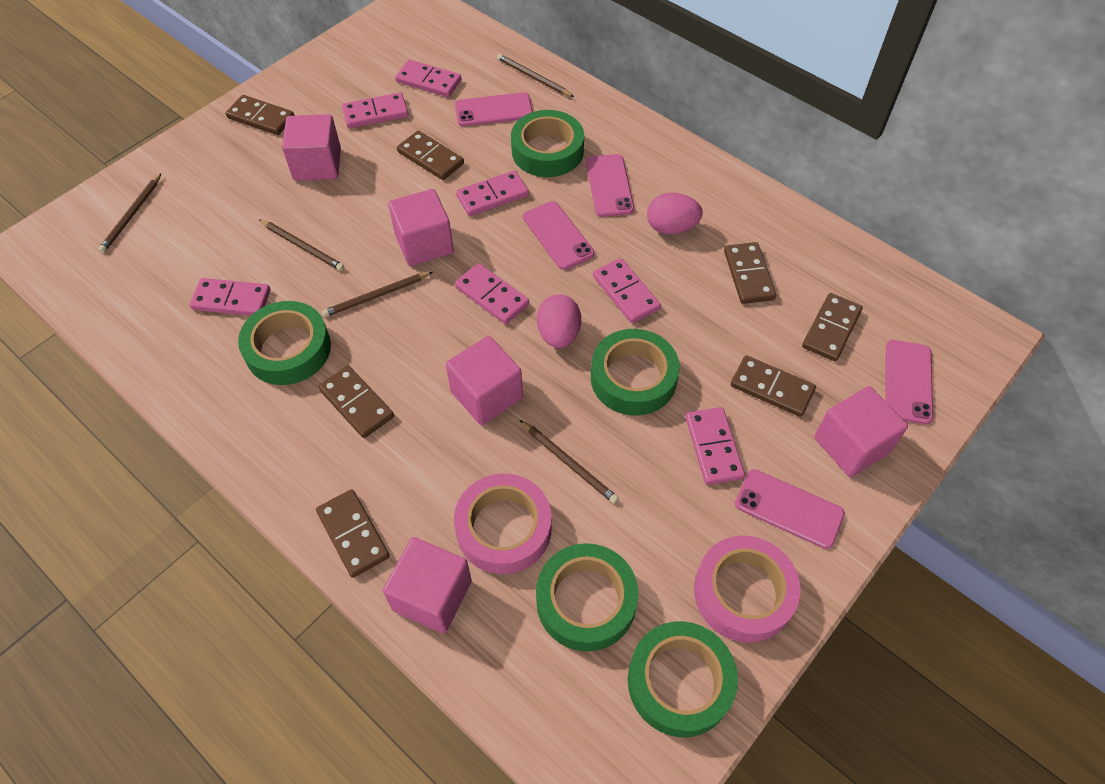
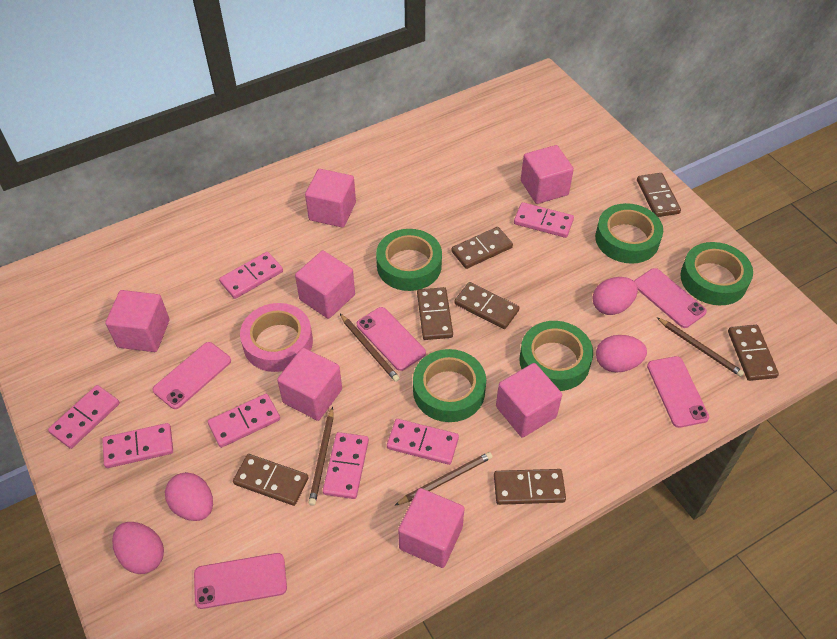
brown pencil: [98,174,161,253] [259,219,344,271] [322,272,433,317] [497,54,574,97] [520,420,619,504] = 5 -> [309,407,334,506] [340,314,400,382] [395,452,492,505] [657,317,744,377] = 4
pink cube: [282,114,341,181] [383,537,472,633] [388,189,454,266] [446,336,523,425] [814,386,908,477] = 5 -> [106,290,169,352] [277,348,342,421] [295,251,355,319] [305,169,356,228] [398,488,465,568] [496,363,562,438] [521,145,574,204] = 7
pink egg: [537,294,581,348] [647,193,703,235] = 2 -> [112,522,164,574] [165,472,213,521] [592,277,638,315] [596,335,647,372] = 4
pink tape: [454,473,552,574] [694,535,801,643] = 2 -> [240,303,313,372] = 1

